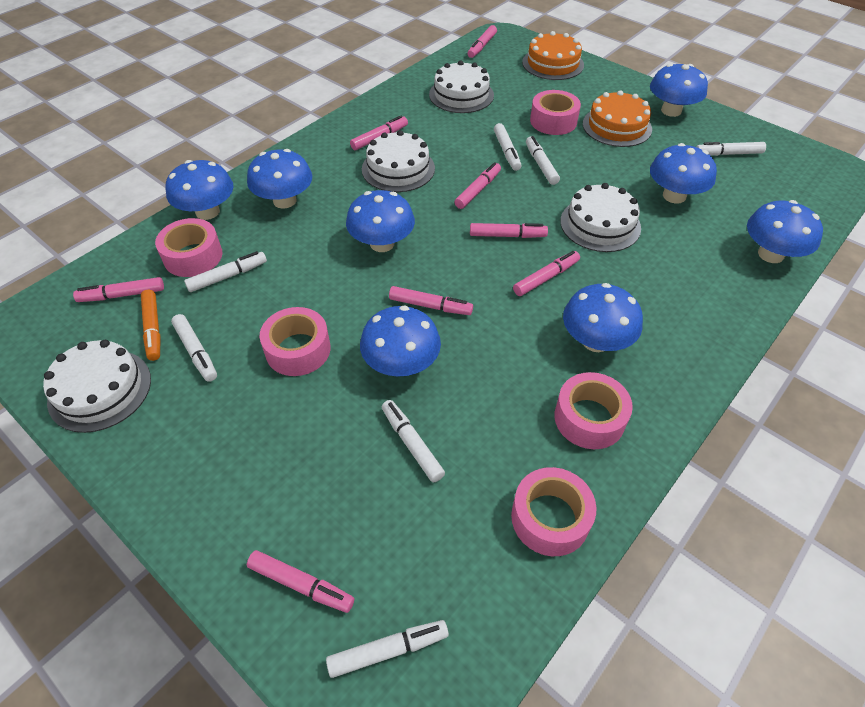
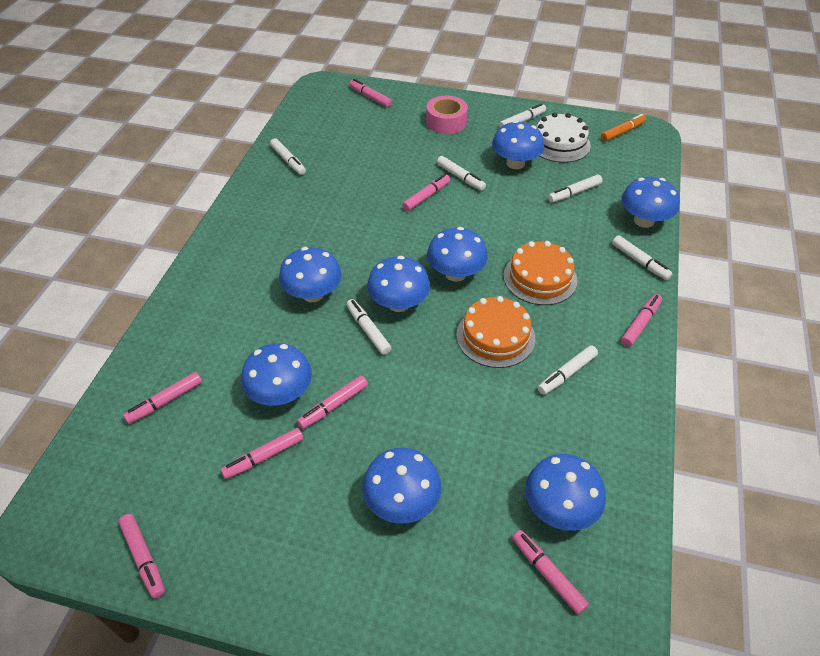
pink tape: [155,218,223,277] [260,307,331,376] [511,467,596,556] [530,90,581,135] [554,372,633,449] = 5 -> [426,95,468,134] = 1
white cake: [43,340,151,433] [362,130,435,192] [429,60,494,113] [560,183,641,252] = 4 -> [537,113,591,163] = 1

